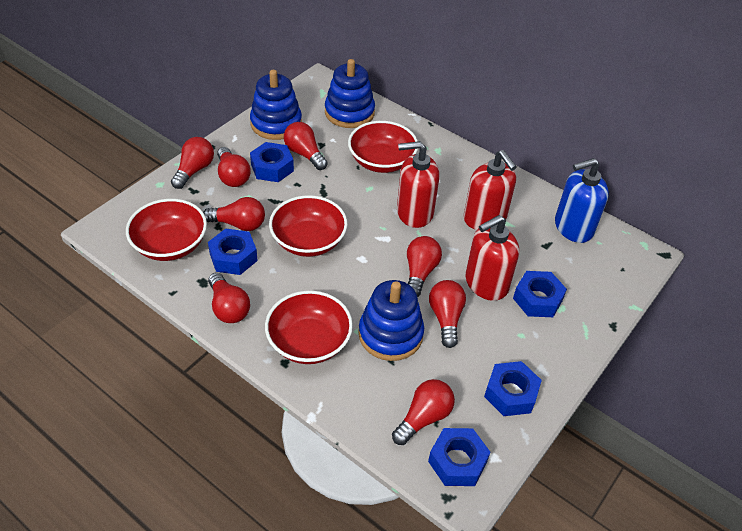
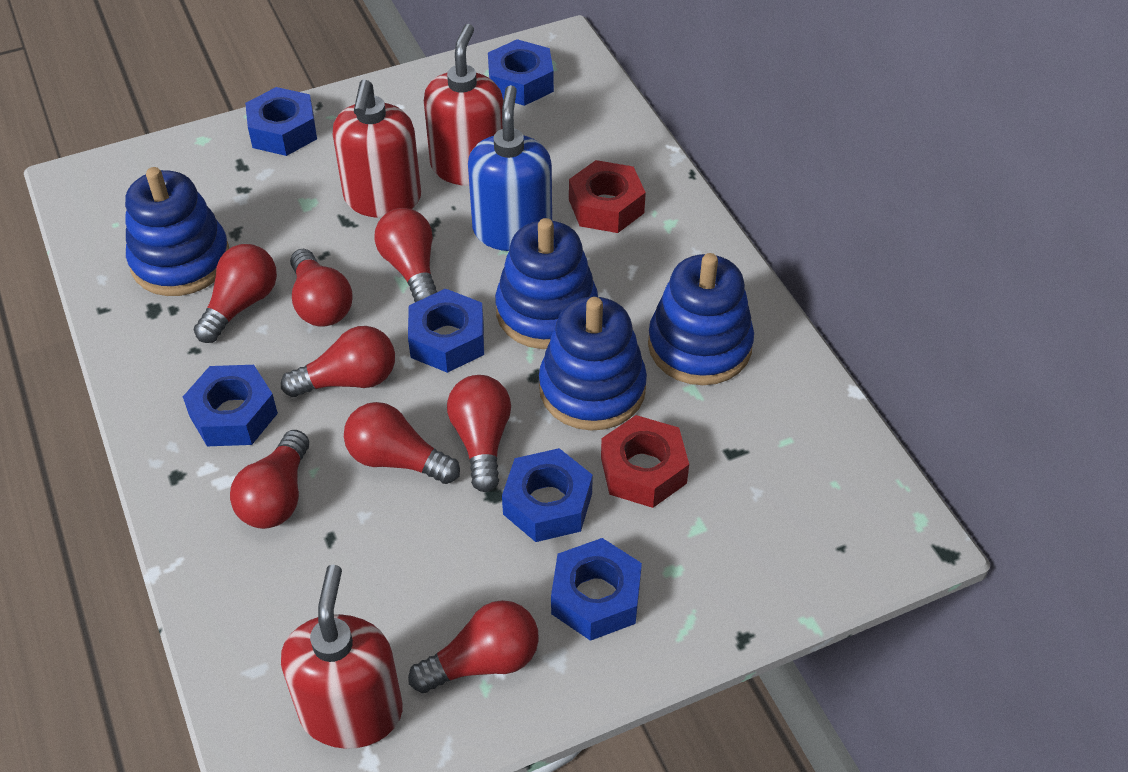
blue nut: [208,228,258,275] [250,142,294,182] [428,428,490,486] [484,361,542,416] [513,271,567,317] = 5 -> [183,365,278,446] [245,87,317,156] [408,288,484,373] [488,39,554,106] [502,448,593,542] [551,538,642,641] = 6
blue stacking toy: [250,70,302,140] [325,59,375,128] [359,280,424,361] = 3 -> [125,167,229,296] [495,218,598,349] [539,297,647,431] [648,253,754,385] = 4
red bowl: [126,199,207,261] [265,291,353,364] [269,195,348,257] [348,121,418,173] = 4 -> none = 0
red nut: none = 0 -> [569,160,646,233] [601,415,689,508] = 2

